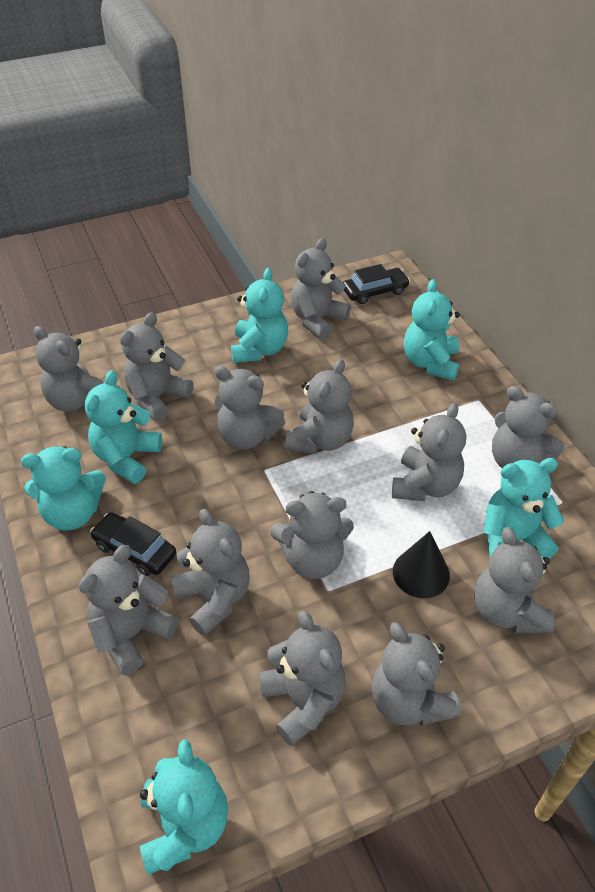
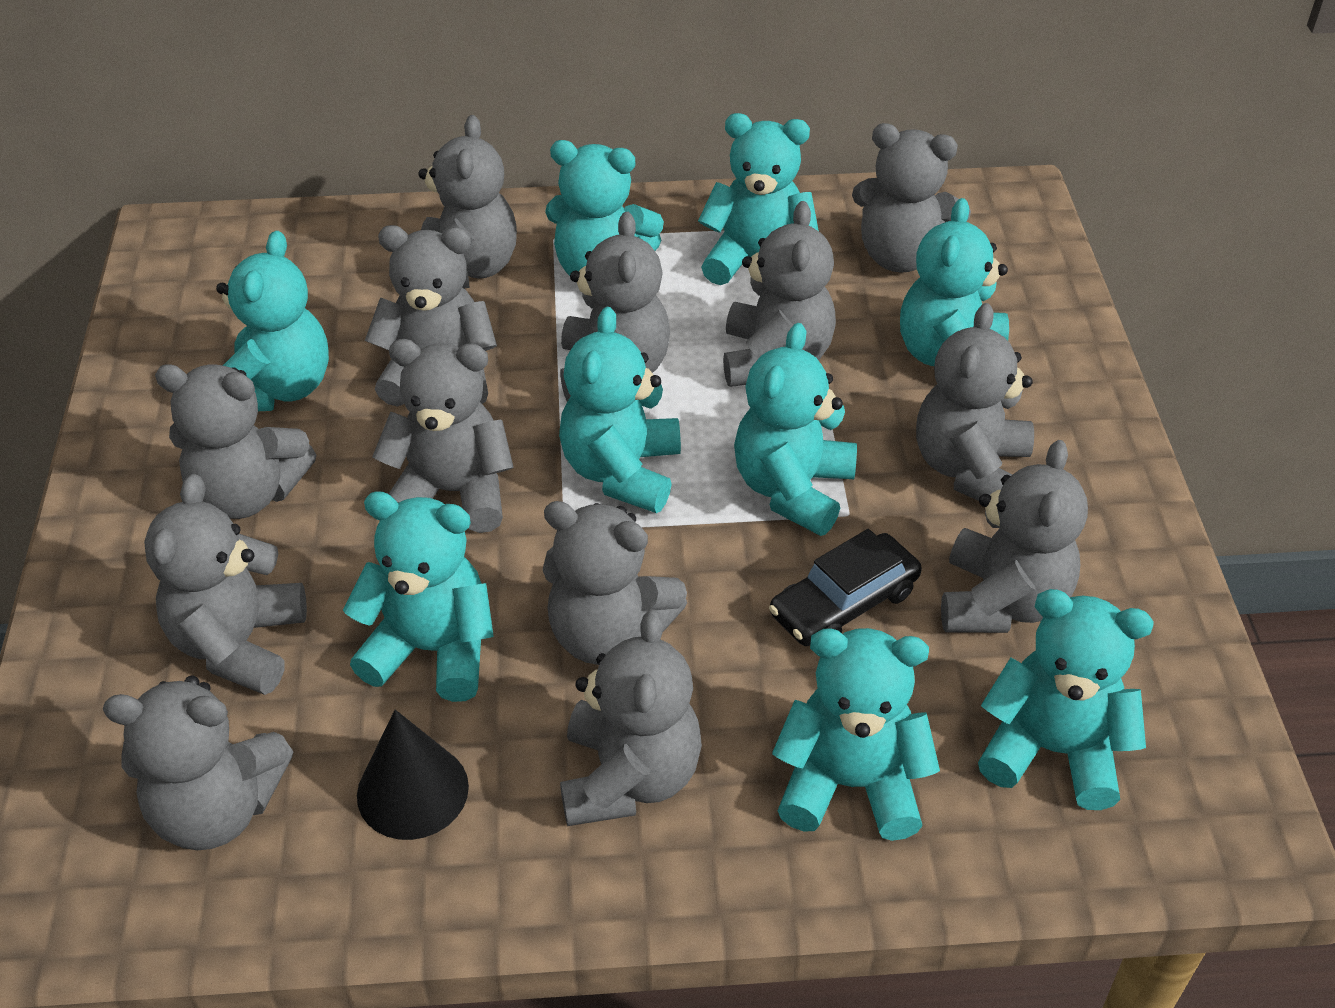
black car: [90,512,176,576] [343,264,410,304] = 2 -> [769,529,922,646] = 1
turquoise teddy bear: [21,446,106,530] [85,370,162,484] [140,739,228,875] [231,268,288,363] [404,279,460,381] [483,458,564,559] = 6 -> [216,231,329,411] [343,491,494,702] [545,140,664,276] [559,307,681,513] [698,113,819,285] [734,323,857,536] [772,628,940,841] [900,198,1009,366] [978,589,1154,810] = 9

